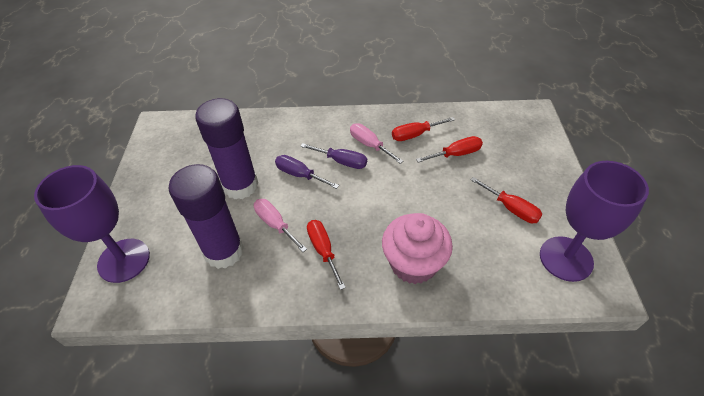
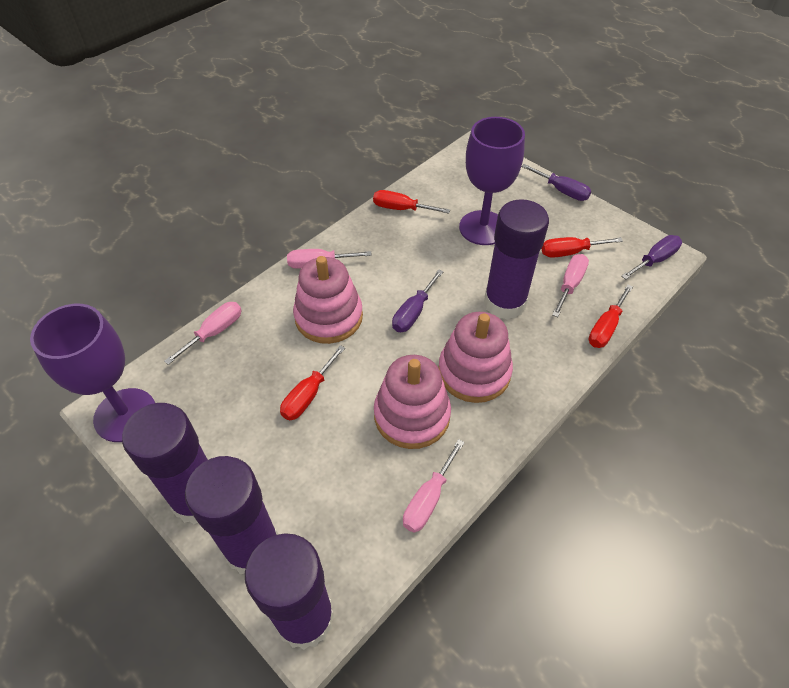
pink cupcake: [382,213,453,284] = 1 -> none = 0
pink screwdriver: [254,199,307,252] [350,123,404,164] = 2 -> [164,302,242,365] [287,249,372,269] [403,439,465,533] [552,254,589,317] = 4
pink stacking toy: none = 0 -> [293,256,363,344] [374,355,451,449] [438,312,513,403] = 3
purple glue stick: [168,164,244,269] [195,98,258,199] = 2 -> [122,403,208,524] [185,456,279,574] [245,533,335,650] [484,199,549,320] = 4
purple screwdriver: [275,155,339,189] [300,143,367,169] = 2 -> [392,269,444,332] [521,164,592,201] [621,235,682,280] = 3

